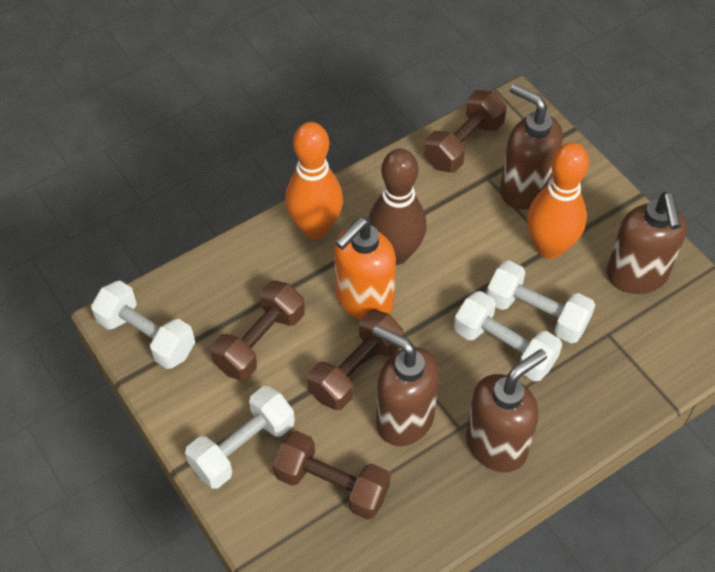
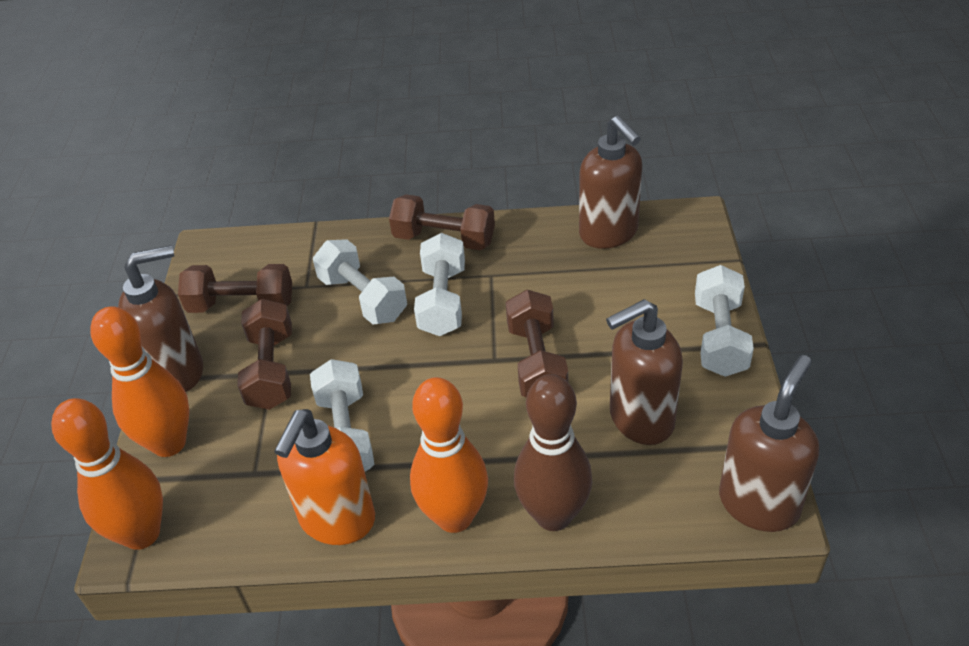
orange bowling pin: [285,122,343,239] [527,142,589,259] = 2 -> [51,398,163,550] [90,306,190,457] [410,377,488,533] = 3

